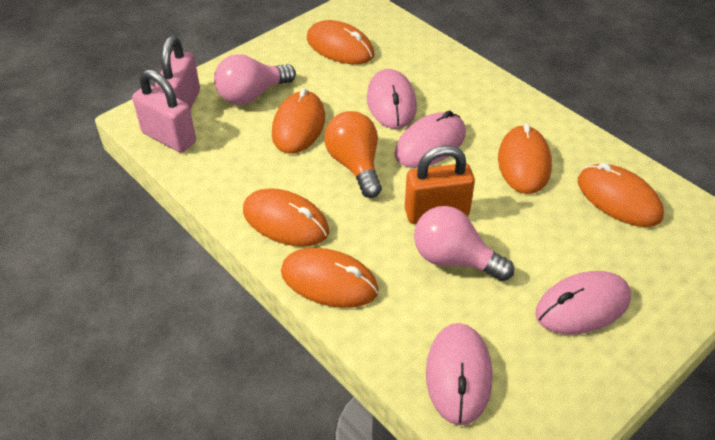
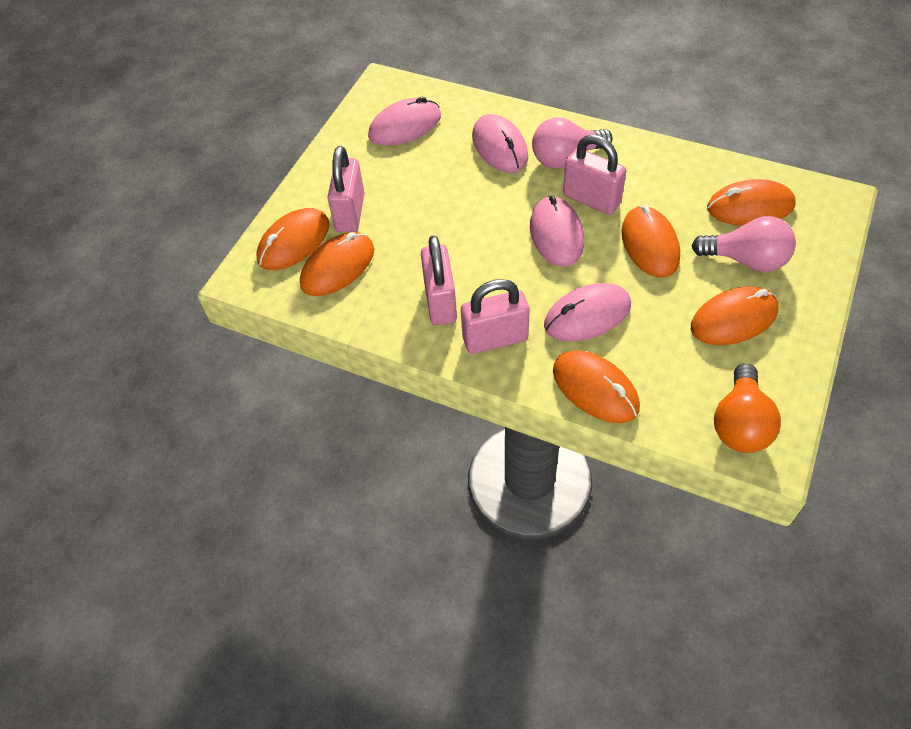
orange padlock: [404,145,475,224] = 1 -> none = 0
pink padlock: [132,69,196,153] [155,36,200,110] = 2 -> [327,146,365,232] [421,235,457,325] [461,279,530,354] [563,135,627,215] = 4

